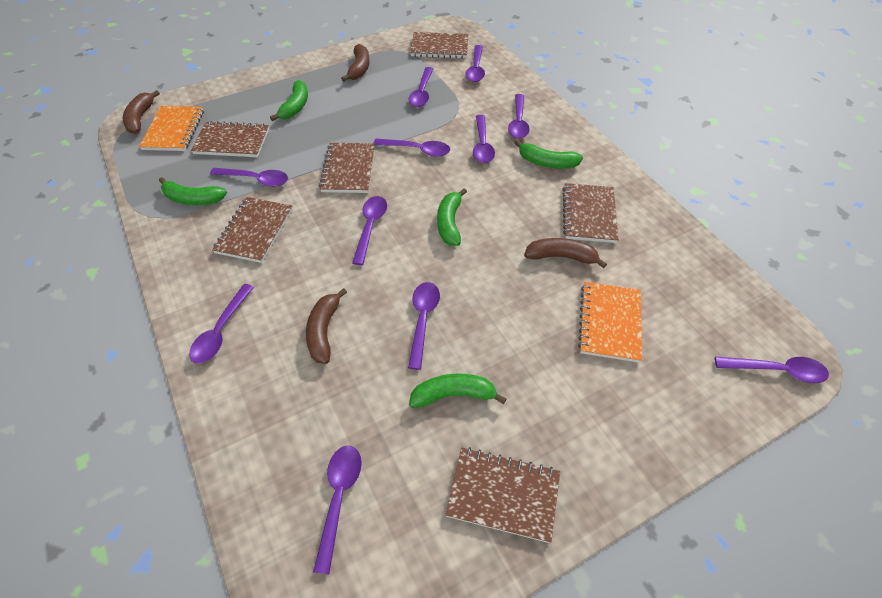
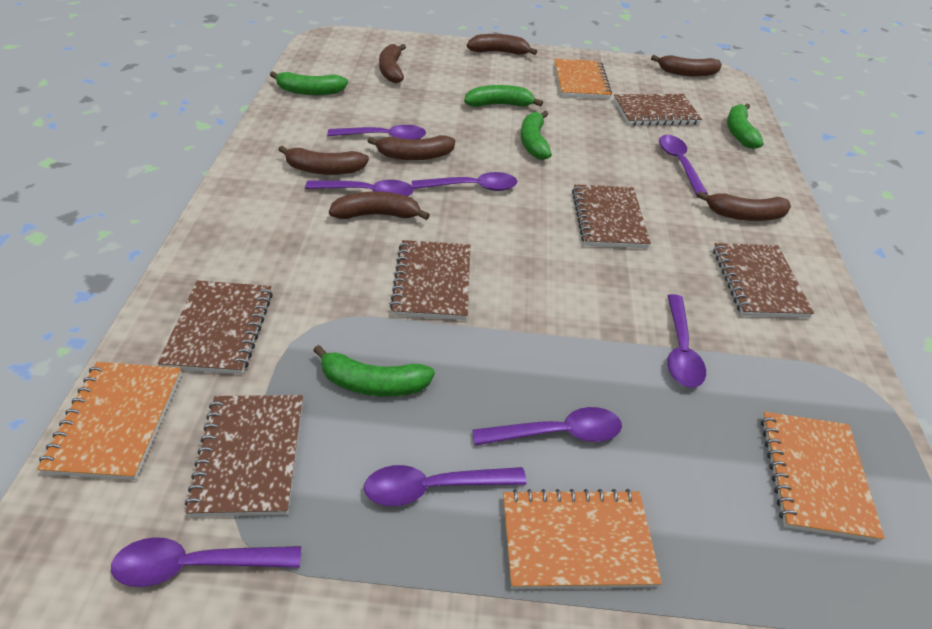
brown banana: [123,90,160,134] [306,288,347,364] [341,44,370,82] [524,238,607,268] = 4 -> [278,146,369,175] [329,191,430,220] [368,135,455,160] [379,44,406,83] [467,34,537,55] [651,55,722,77] [697,191,791,221] = 7
orange notebook: [139,106,204,151] [578,282,642,363] = 2 -> [37,362,182,480] [503,489,662,589] [554,59,612,99] [761,412,885,542] = 4
purple spoon: [189,284,254,364] [210,168,288,187] [313,446,362,575] [352,196,387,265] [374,139,450,157] [408,67,433,107] [408,282,440,370] [465,45,485,82] [473,115,495,163] [508,94,530,139] [715,357,829,383] = 11 -> [111,537,301,587] [305,180,414,196] [328,125,426,139] [364,465,527,506] [412,172,517,191] [472,407,622,446] [659,135,708,195] [667,294,706,388] = 8

